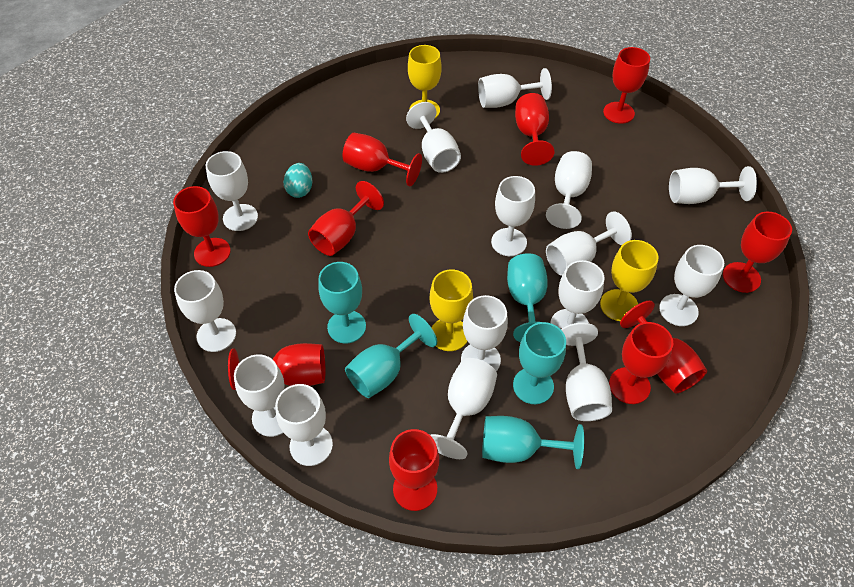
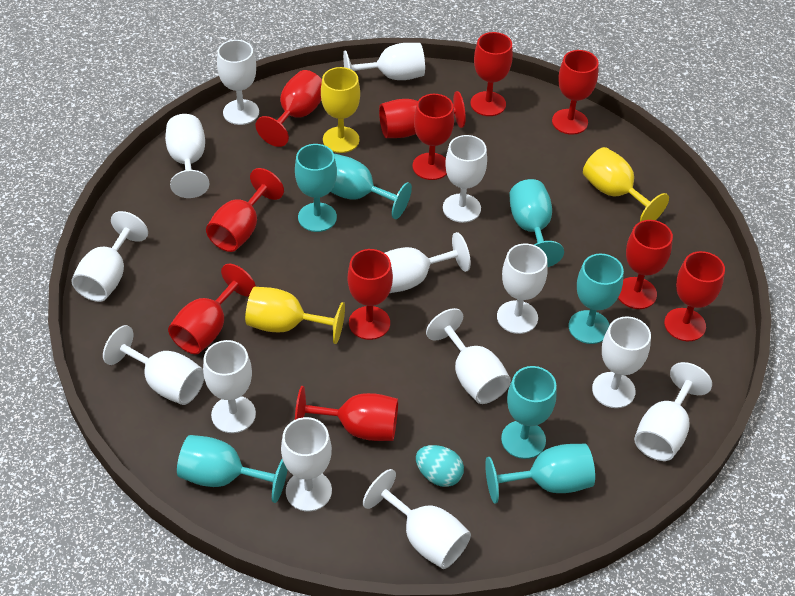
red goblet: [173,186,231,267] [228,343,325,390] [308,181,384,256] [342,133,422,186] [389,429,439,511] [515,93,555,166] [603,47,650,124] [609,322,673,404] [620,301,707,393] [723,212,792,293] = 10 -> [168,264,256,354] [206,168,284,252] [255,70,322,147] [295,386,398,441] [348,249,393,340] [379,91,466,138] [413,94,454,180] [471,32,513,116] [552,50,599,135] [618,220,673,309] [664,251,725,341] = 11
turquoise goblet: [318,262,366,343] [345,314,437,398] [482,416,584,469] [507,253,548,342] [513,322,566,404] = 5 -> [177,435,287,503] [295,144,337,232] [331,154,412,219] [485,444,595,504] [501,366,557,459] [509,179,564,267] [569,254,624,344] = 7
white goblet: [174,270,236,352] [206,151,258,231] [234,354,285,437] [275,384,333,466] [406,102,461,173] [430,358,497,459] [461,295,508,371] [478,68,552,108] [491,176,535,256] [546,151,592,229] [546,211,632,276] [551,260,604,329] [561,323,612,421] [659,245,724,326] [669,166,757,204] = 15 -> [71,211,148,302] [103,325,204,405] [165,114,209,198] [203,340,256,433] [217,40,259,125] [281,417,332,512] [343,43,425,80] [363,469,471,569] [385,232,471,293] [426,308,511,404] [443,135,487,223] [497,243,548,334] [592,317,651,408] [634,362,712,461] = 14

